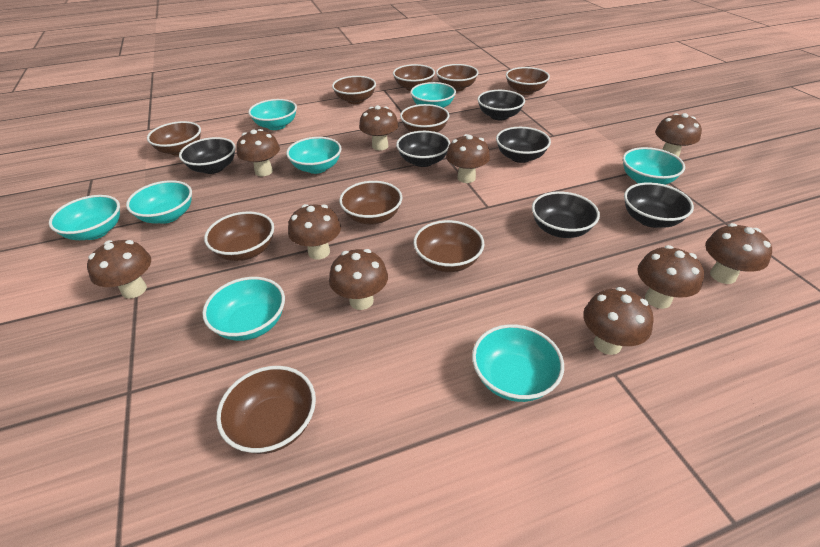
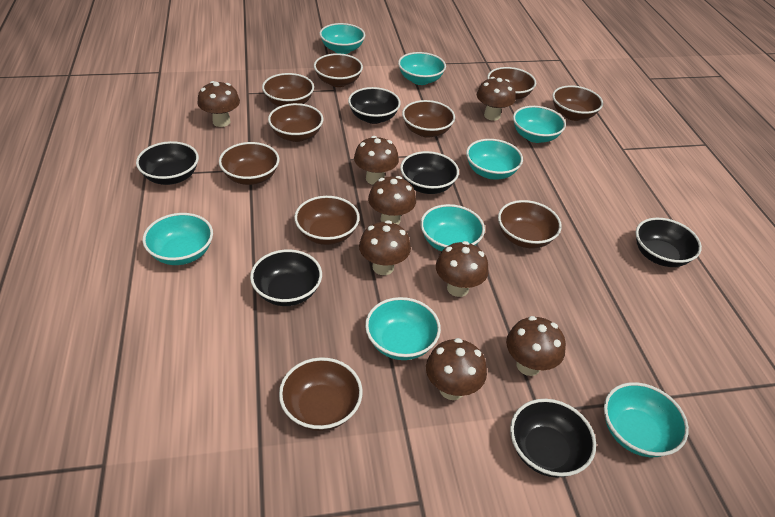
brown mushroom: [87,240,151,299] [236,129,280,177] [288,204,341,260] [329,249,388,310] [359,105,399,150] [446,134,490,183] [583,287,654,355] [637,245,704,309] [655,113,702,157] [705,223,772,284] = 10 -> [197,81,240,127] [354,136,399,185] [359,220,411,275] [368,176,416,225] [426,338,487,400] [436,241,489,297] [477,77,516,121] [506,316,566,376] = 8

